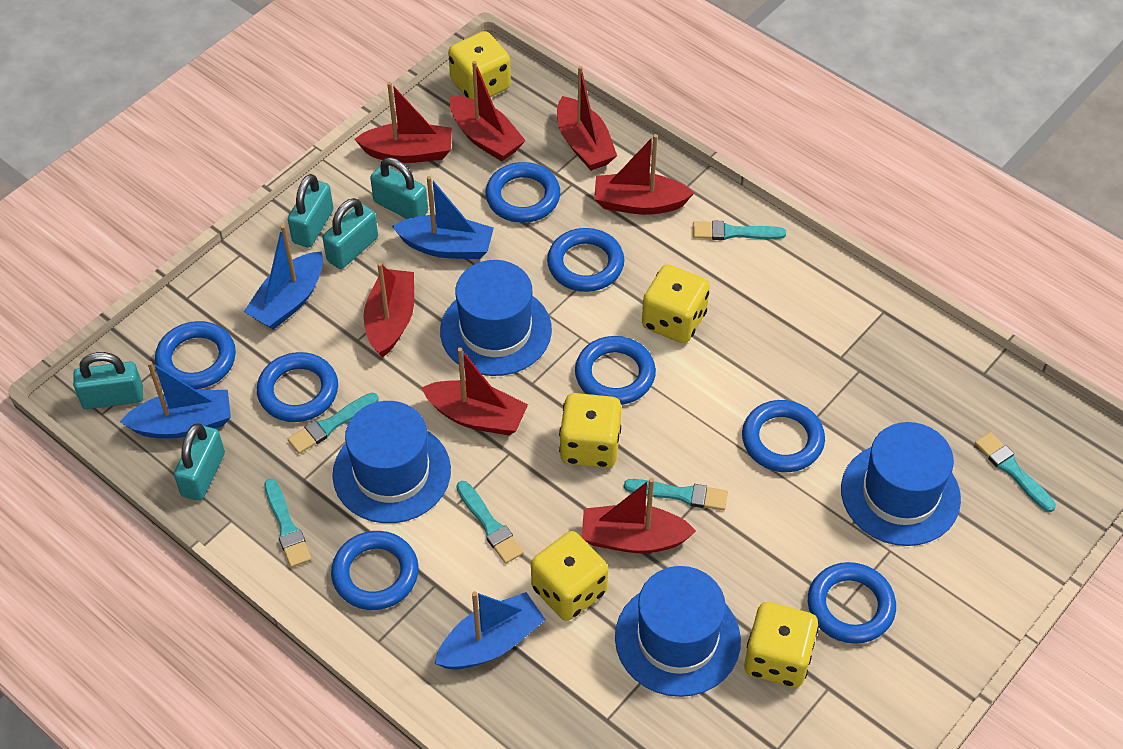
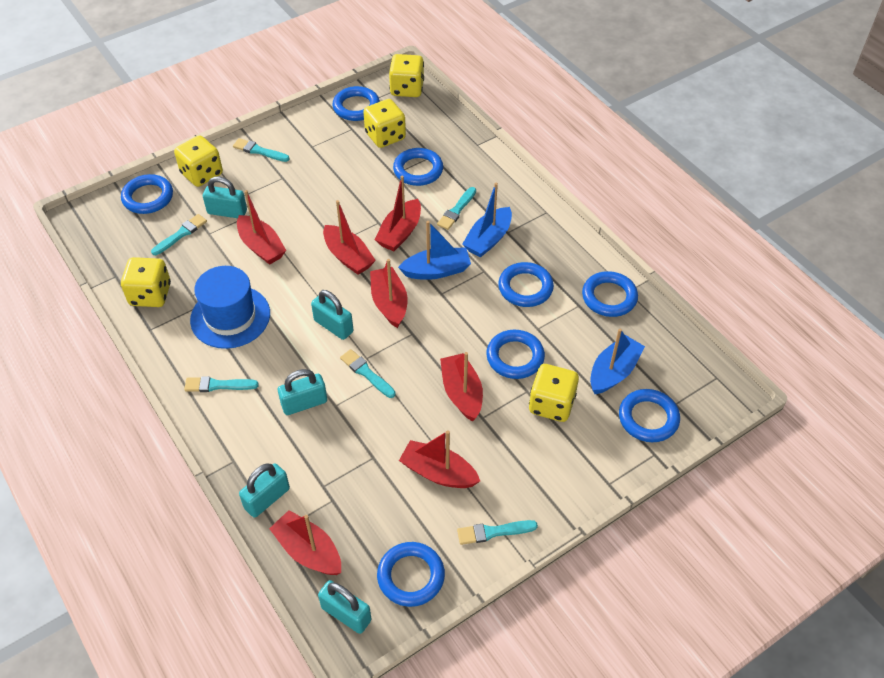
blue boat: [120,361,231,439] [244,225,323,330] [392,176,494,259] [435,591,546,669] = 4 -> [398,221,471,280] [462,183,512,258] [590,329,645,394] = 3
blue hat: [332,401,451,523] [440,260,552,376] [615,566,741,697] [841,422,961,546] = 4 -> [190,266,270,349] = 1

